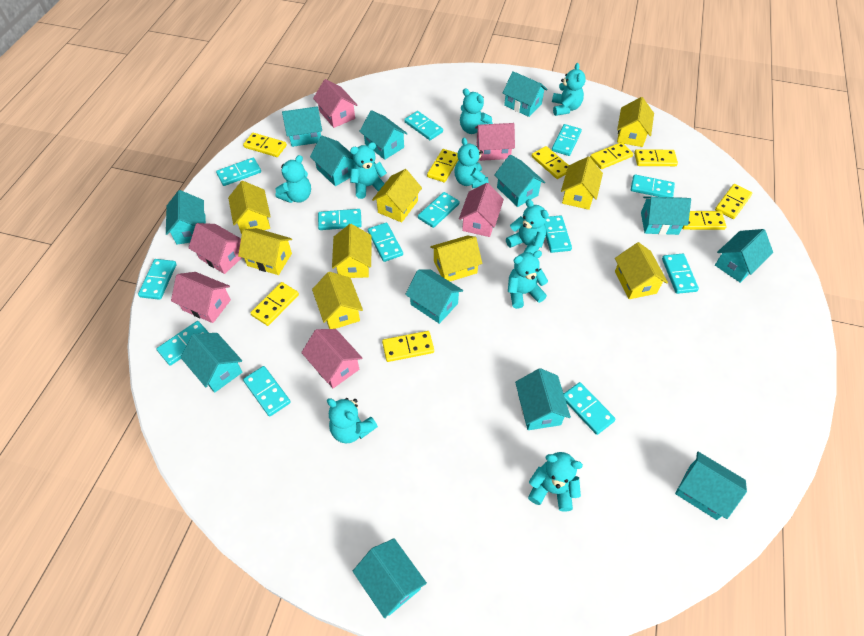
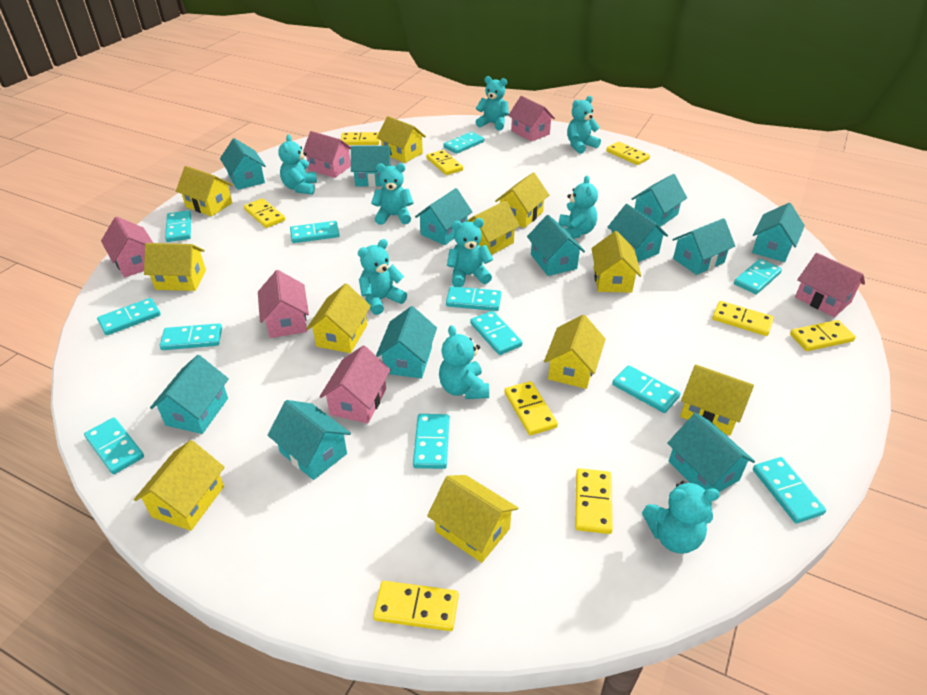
turquoise domino: [138,259,177,300] [156,321,209,366] [216,158,261,186] [243,366,291,417] [318,209,362,230] [368,222,403,262] [404,111,443,140] [418,192,460,228] [544,215,572,253] [552,124,582,156] [564,382,616,435] [631,174,675,197] [662,254,699,294] = 13 -> [84,417,144,475] [97,298,161,336] [160,323,222,350] [165,210,191,242] [290,221,340,243] [413,414,449,469] [443,132,484,154] [446,286,501,311] [470,311,522,355] [612,365,680,413] [734,259,782,294] [753,457,826,523] = 12
turquoise house: [166,190,206,245] [181,333,242,393] [282,106,322,147] [310,136,355,186] [353,538,427,618] [359,110,408,160] [405,269,463,324] [494,155,545,207] [503,71,548,117] [515,368,571,430] [641,196,691,235] [675,452,747,520] [715,229,773,283] = 13 -> [150,355,229,434] [220,138,266,190] [268,400,351,480] [351,146,392,187] [376,306,437,379] [415,188,472,245] [527,215,585,276] [608,204,668,262] [632,174,687,227] [667,413,755,492] [672,218,735,275] [752,203,805,262] = 12
yellow house: [228,181,271,234] [238,228,292,275] [312,272,363,329] [332,224,372,278] [372,169,422,223] [430,236,482,281] [561,156,603,210] [615,242,668,299] [617,97,654,147] = 9 -> [134,440,225,531] [144,243,206,291] [176,166,233,217] [306,283,371,353] [377,116,426,163] [427,475,518,563] [467,200,520,255] [495,172,549,228] [544,315,606,389] [591,231,641,293] [680,364,754,436] = 11

